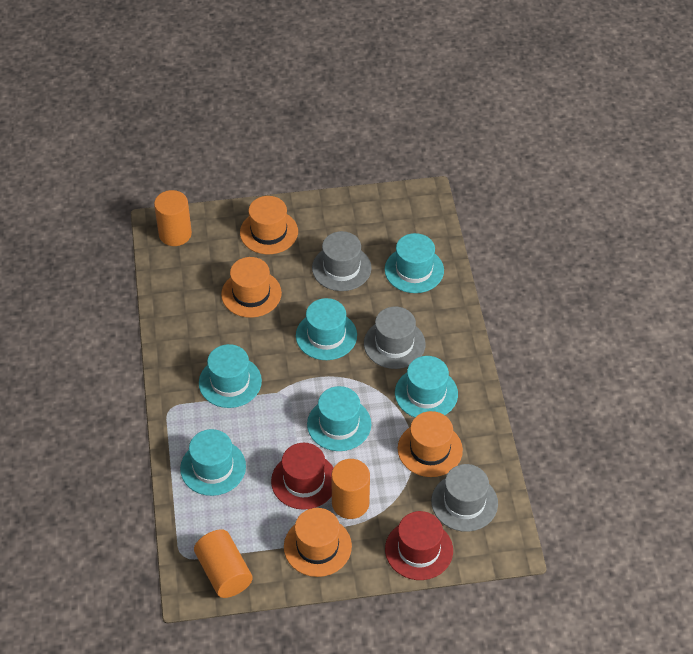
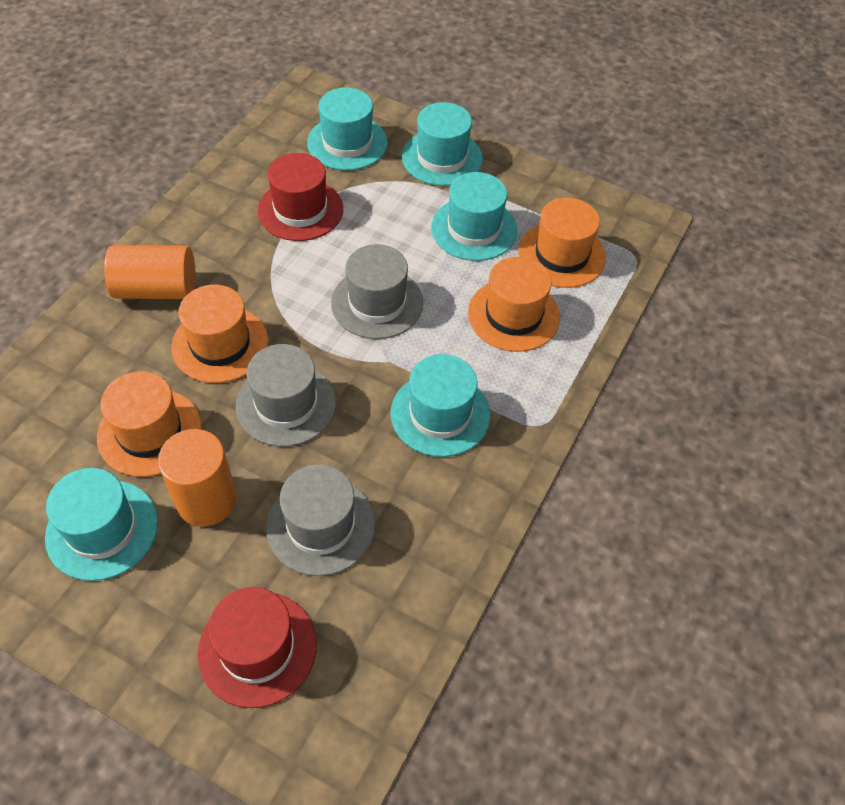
orange cylinder: [154,190,192,246] [194,529,253,598] [331,459,370,519] = 3 -> [104,245,196,299] [158,429,237,526] = 2
turquoise hat: [180,429,246,496] [199,344,262,408] [296,298,357,360] [307,386,371,451] [385,233,444,293] [395,356,458,417] = 6 -> [45,468,158,581] [307,87,388,171] [391,354,490,457] [402,102,483,186] [431,172,517,261] = 5

